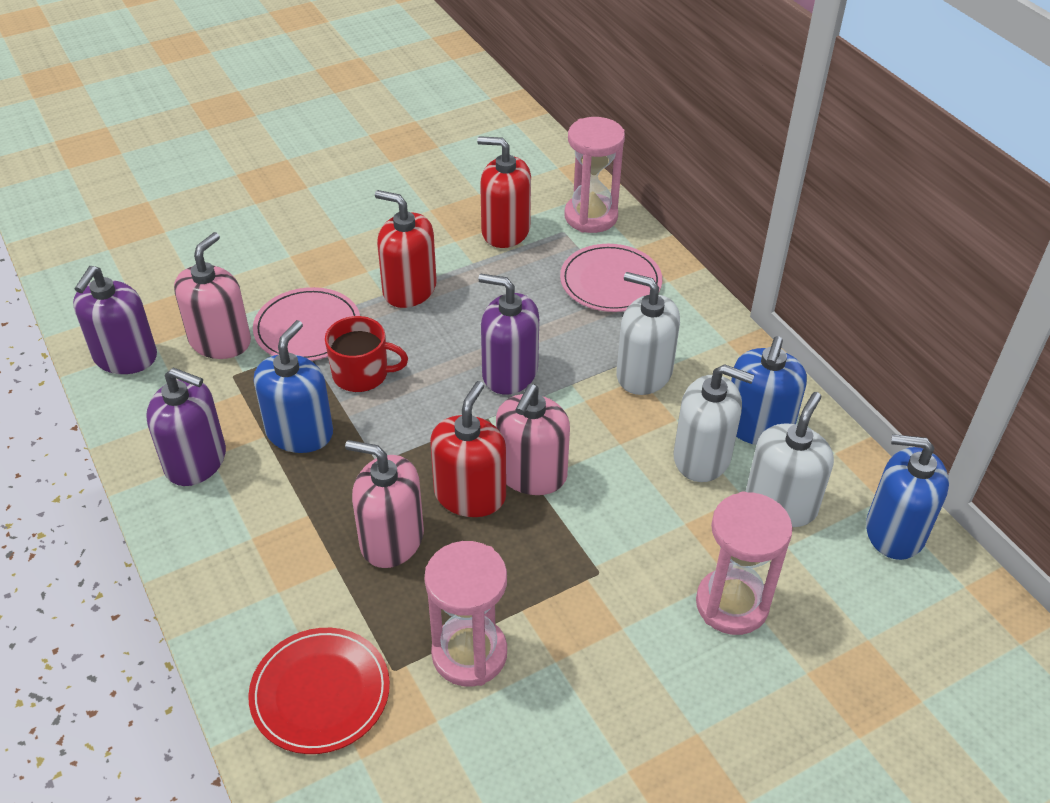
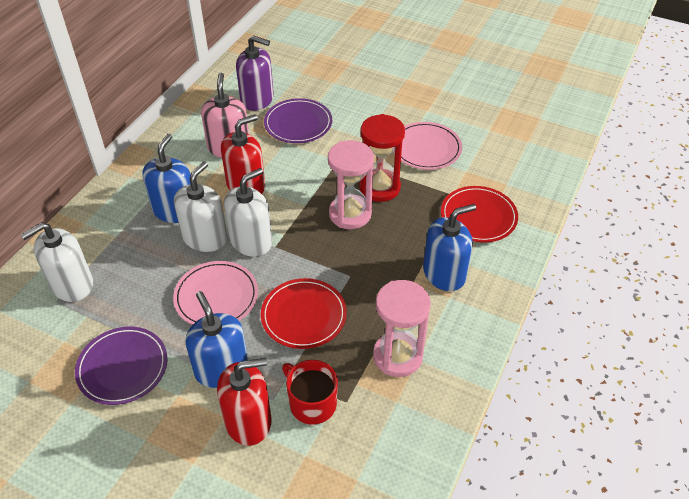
pink hourglass: [424,541,507,687] [565,117,625,233] [696,491,793,635] = 3 -> [328,140,374,229] [373,280,431,377] = 2
pink soap dispenser: [174,232,251,359] [345,440,424,568] [496,384,570,495] = 3 -> [201,73,249,158] = 1
purple plate: none = 0 -> [75,327,167,405] [264,98,332,143] = 2
purple soap dispenser: [73,266,157,374] [146,368,226,486] [478,274,539,394] = 3 -> [236,35,274,111] = 1
red hourglass: none = 0 -> [359,114,405,202] = 1
red plate: [248,628,390,754] = 1 -> [261,278,347,349] [441,186,518,242] = 2
red soap dispenser: [375,190,437,308] [430,381,506,517] [477,136,531,248] = 3 -> [217,358,272,446] [221,114,265,194] = 2

